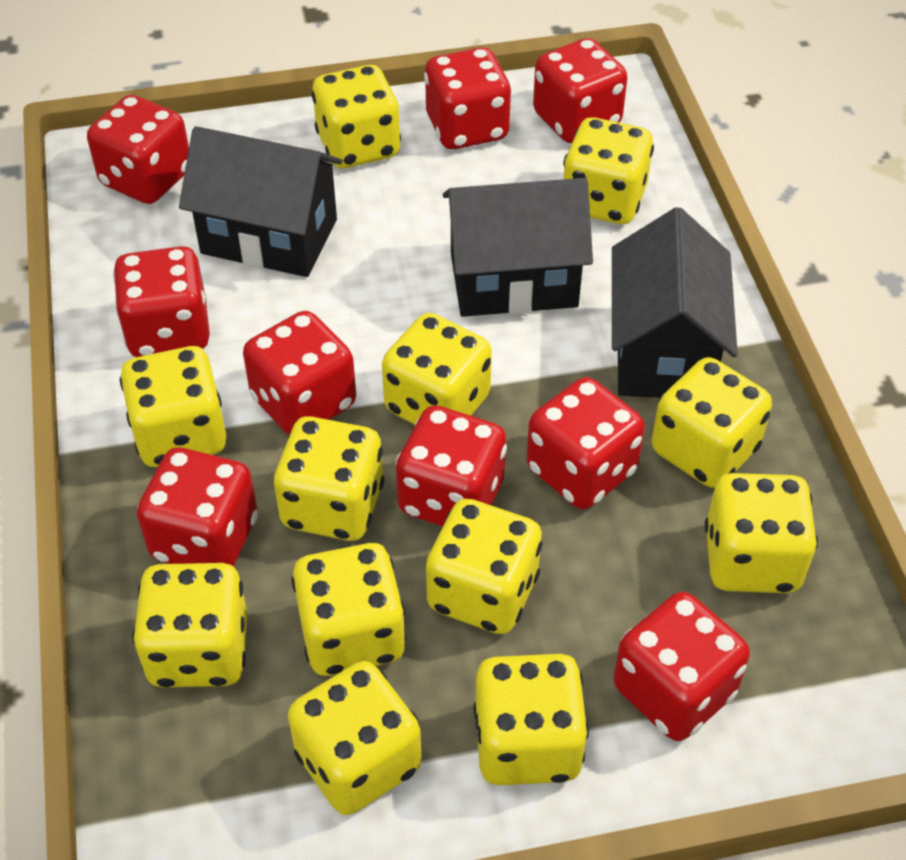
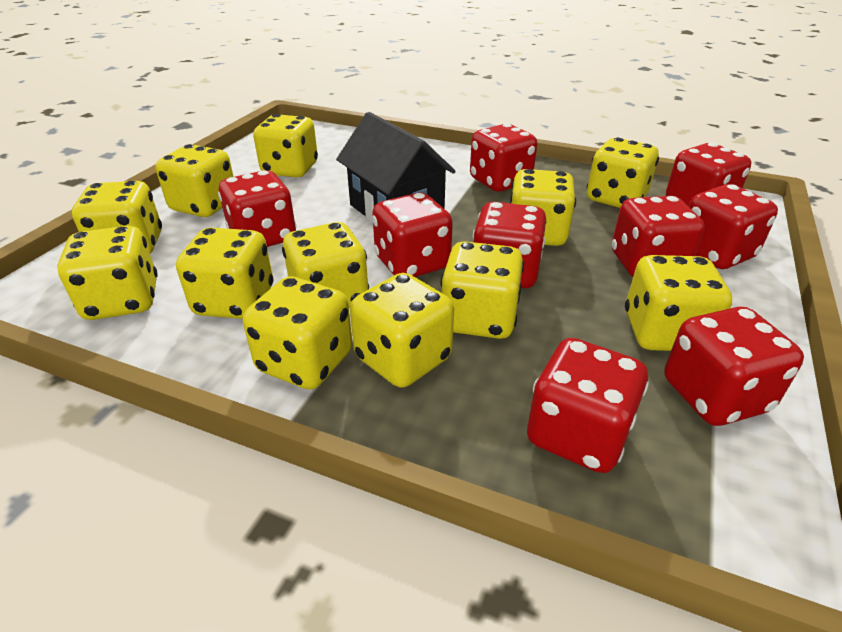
black house: [179,126,343,277] [443,178,593,317] [612,207,738,398] = 3 -> [336,112,456,223] = 1

